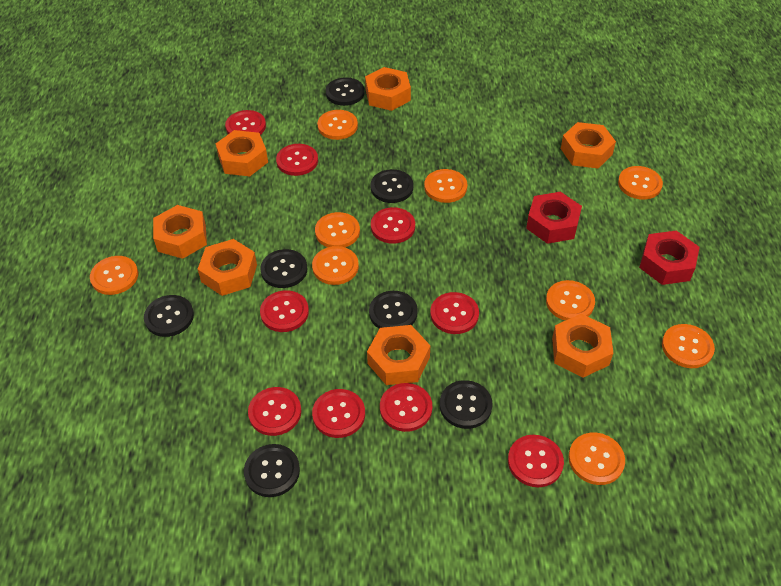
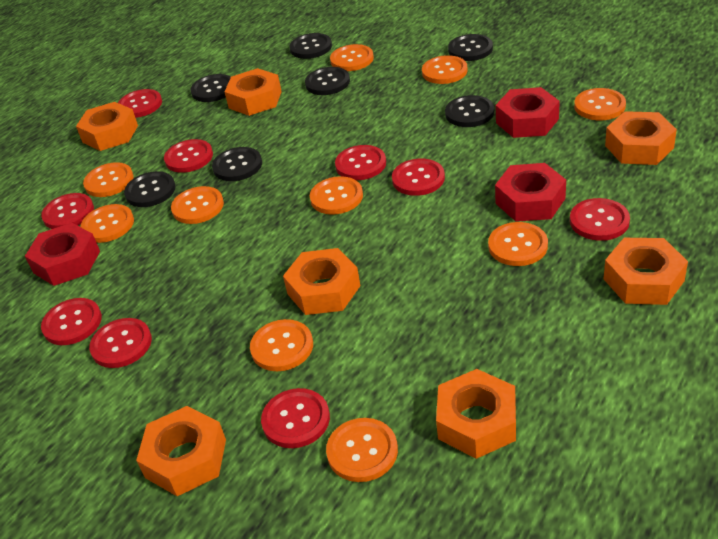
orange button: [90,256,138,295] [312,246,359,285] [315,212,360,247] [317,110,358,140] [424,169,467,203] [546,280,595,321] [568,433,625,485] [618,166,663,200] [662,324,715,368] = 9 -> [81,204,134,243] [83,162,134,197] [171,186,224,224] [250,319,313,371] [310,176,363,215] [326,418,398,482] [330,44,374,71] [422,55,468,84] [488,222,548,266] [574,88,626,120] = 10
red nut: [526,192,582,244] [639,230,700,285] = 2 -> [25,223,100,286] [495,163,566,222] [496,87,560,138] = 3

